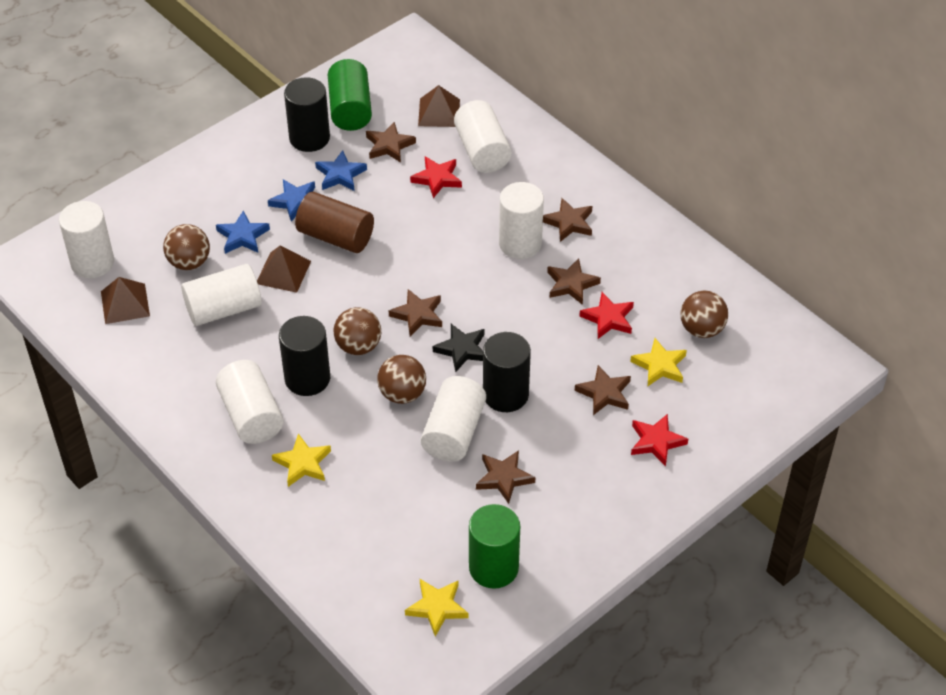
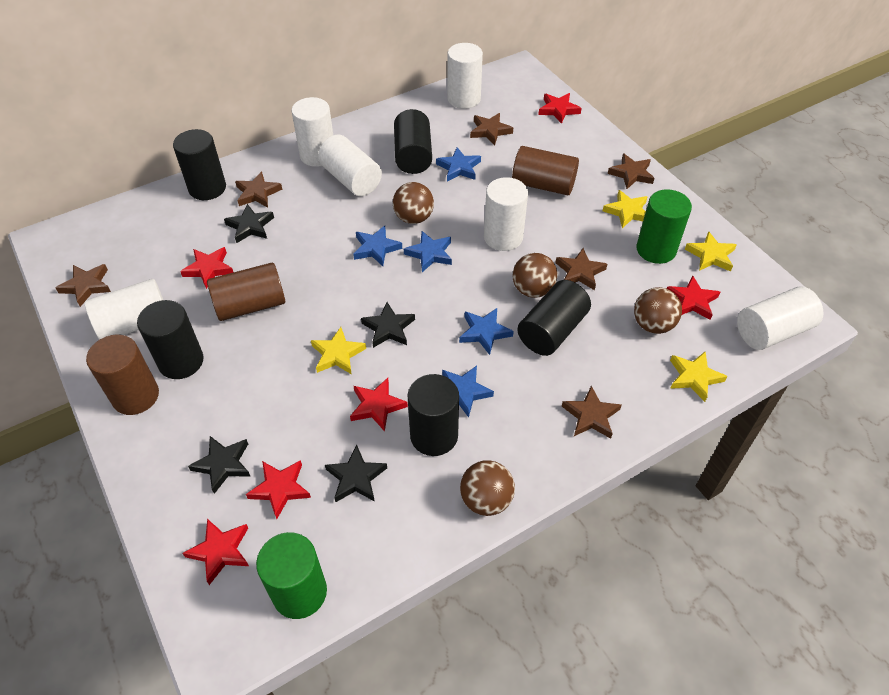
black cylinder: [279,316,330,396] [284,77,330,152] [483,332,531,412] = 3 -> [137,300,204,379] [173,129,226,200] [394,109,432,174] [408,374,459,456] [517,280,591,356] = 5
black star: [433,324,484,372] = 1 -> [188,436,251,494] [224,204,274,243] [325,445,387,502] [361,302,415,348] = 4
blue star: [216,211,270,254] [268,179,315,222] [315,150,367,191] = 3 -> [353,226,402,266] [404,231,452,272] [436,147,481,181] [442,366,494,418] [459,308,514,355] = 5
brown cylinder: [295,192,374,253] = 1 -> [86,334,159,415] [207,263,285,321] [512,146,579,195] = 3
brown pyramid: [101,277,150,324] [257,246,311,293] [418,85,460,127] = 3 -> none = 0
red star: [410,156,462,198] [579,292,634,339] [631,414,688,467] = 3 -> [180,247,233,289] [183,519,249,585] [246,460,311,519] [350,378,408,432] [538,93,582,124] [667,276,720,320] = 6
yellow star: [272,434,331,487] [405,579,468,637] [630,338,687,386] = 3 -> [311,327,366,375] [603,190,648,228] [670,351,728,402] [685,231,737,272] = 4

